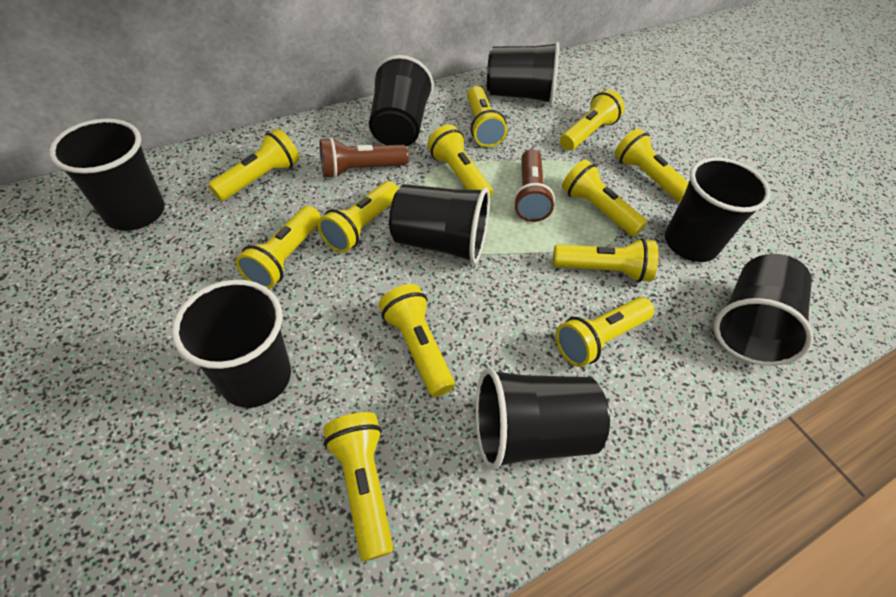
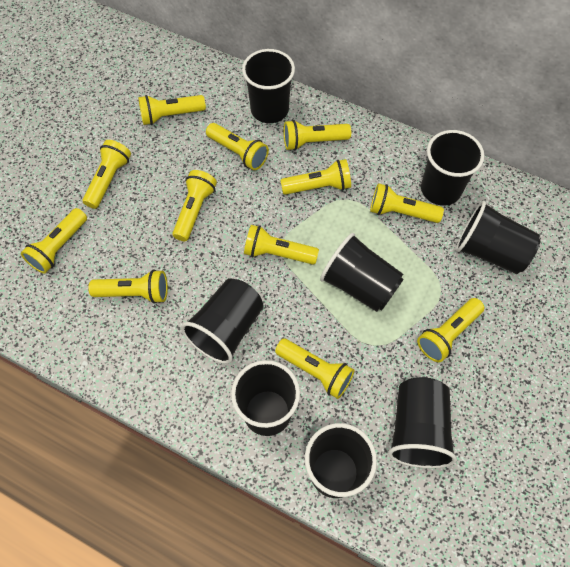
brown flashlight: [319,137,409,178] [513,149,555,222] = 2 -> none = 0

